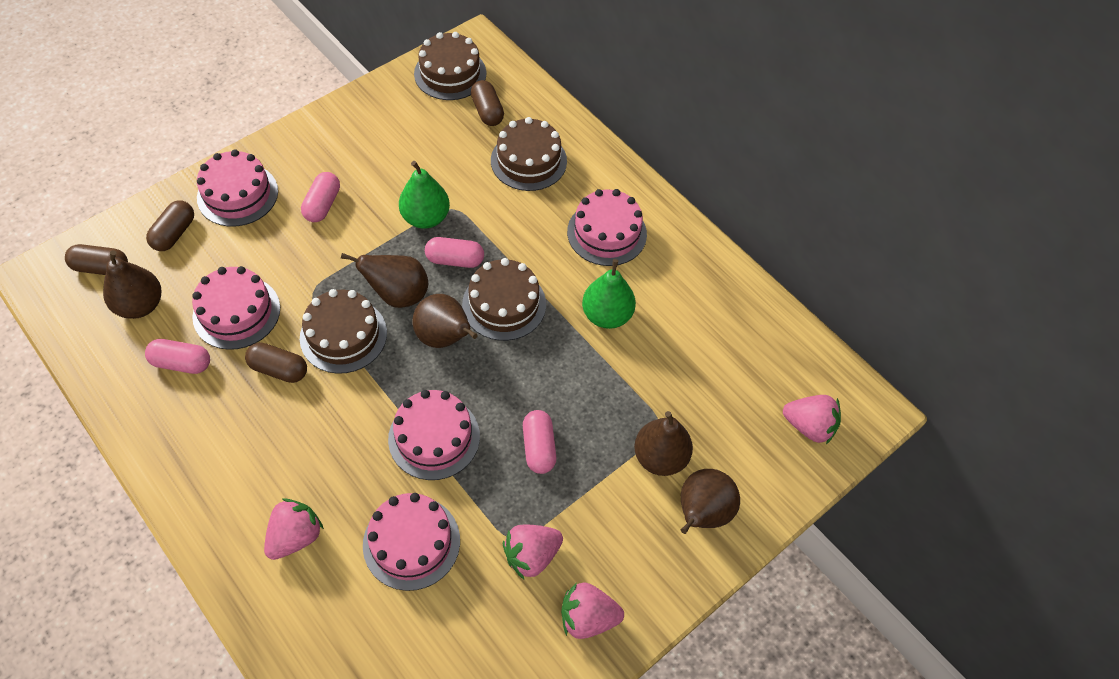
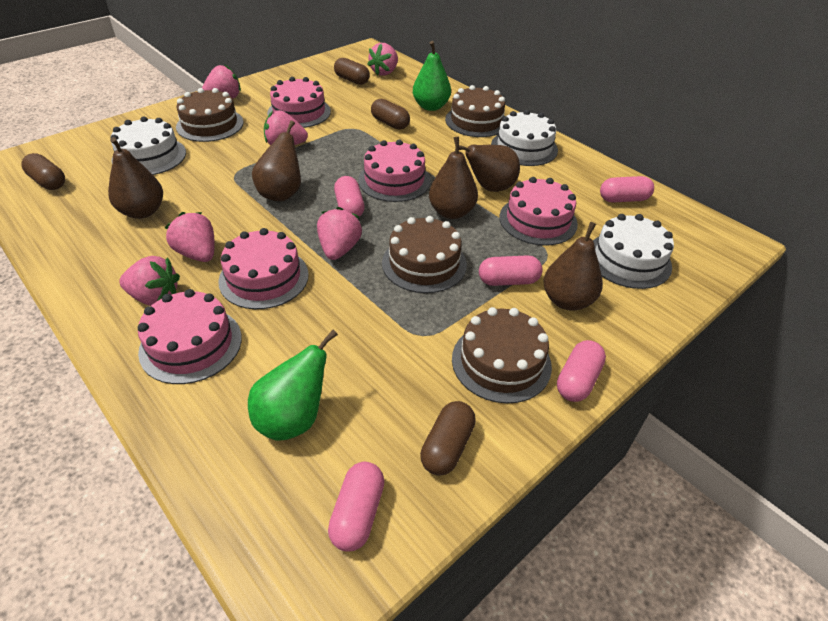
pink capsule: [145,339,210,374] [301,172,340,222] [425,237,484,268] [523,410,556,474] = 4 -> [328,462,385,552] [334,176,365,217] [479,255,543,286] [557,340,606,402] [600,176,654,203] = 5
pink strawberry: [264,498,324,560] [503,525,563,579] [561,582,624,639] [783,395,841,444] = 4 -> [119,256,180,306] [164,212,215,262] [202,64,241,99] [264,110,308,146] [317,207,362,260] [367,43,398,76] = 6
white cake: none = 0 -> [111,116,186,175] [491,110,558,166] [593,214,674,289] = 3

